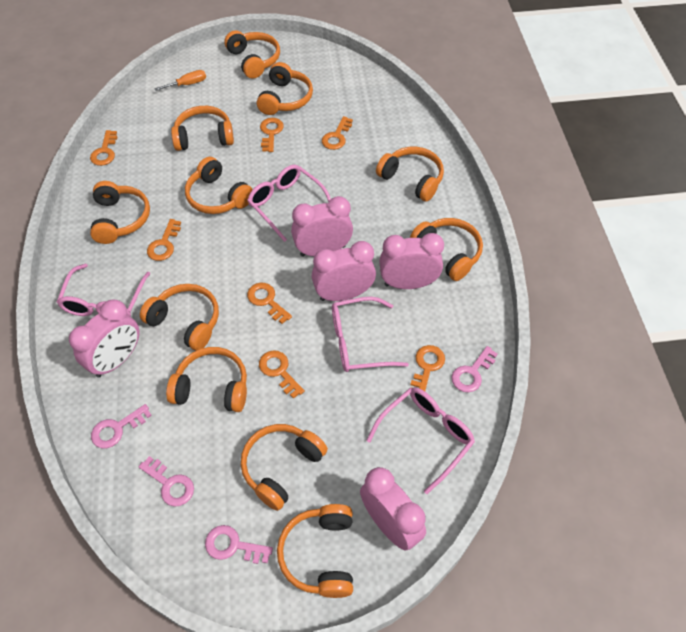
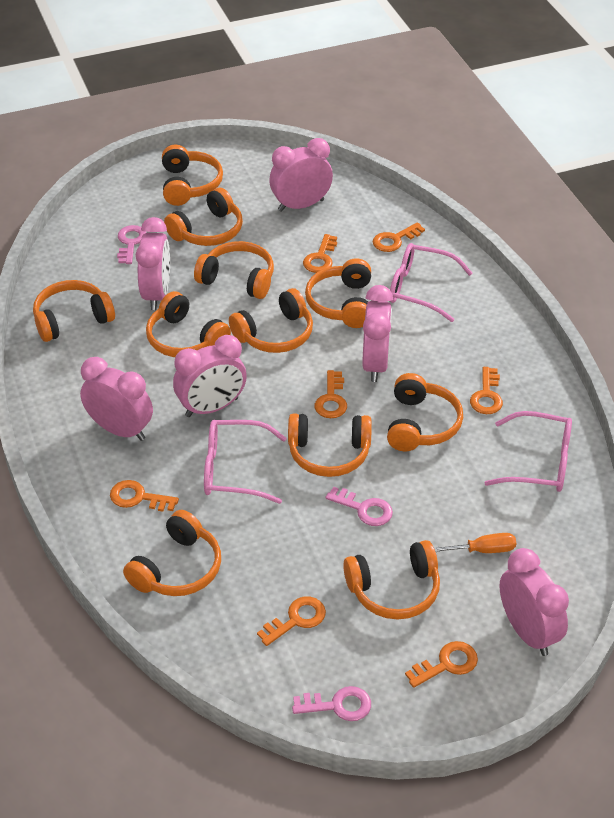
pink clock: [69,299,139,378] [291,196,353,257] [312,241,376,301] [360,467,426,550] [379,233,444,289] = 5 -> [80,357,153,441] [136,217,170,310] [173,335,247,417] [269,138,333,212] [362,285,393,382] [499,548,569,656] = 6
pink glasses: [57,264,151,317] [247,165,331,242] [332,297,409,372] [367,387,475,494] = 4 -> [204,420,286,504] [390,243,472,322] [485,411,572,492] = 3
pink key: [91,404,152,448] [138,456,194,507] [205,525,273,564] [451,346,498,392] = 4 -> [117,225,146,264] [292,686,371,721] [325,487,393,526] = 3

